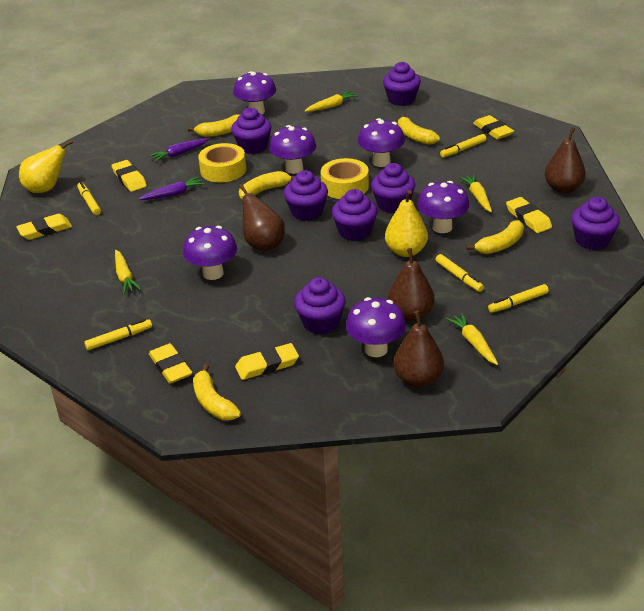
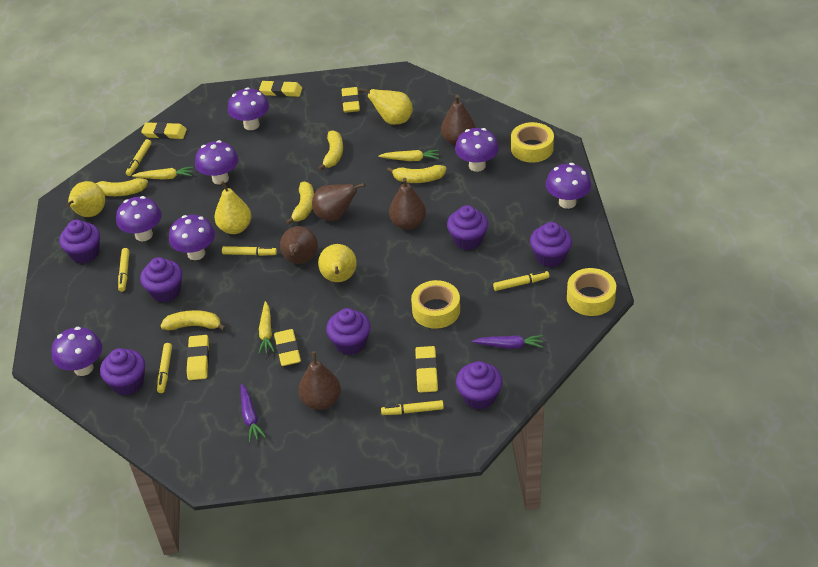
brown pear: [239,184,285,251] [388,248,434,321] [393,311,444,387] [545,127,586,193] = 4 -> [280,226,318,264] [299,351,341,410] [312,183,365,221] [389,178,426,230] [441,95,475,145] = 5
purple mushroom: [183,226,237,280] [233,71,276,114] [269,125,316,174] [346,297,406,357] [358,118,405,167] [417,181,469,233] = 6 -> [52,327,102,376] [116,196,162,241] [169,215,215,260] [195,140,238,185] [228,88,269,130] [455,128,499,172] [546,163,591,209] = 7
yellow carrot: [115,250,141,294] [305,91,358,112] [446,313,498,365] [459,174,492,212] = 4 -> [132,167,193,180] [258,301,275,354] [378,150,439,161] = 3
yellow marker: [77,182,101,215] [84,319,152,350] [435,254,484,292] [440,134,486,157] [488,284,549,313] = 5 -> [118,248,130,292] [126,139,152,176] [157,343,172,393] [222,246,277,256] [381,400,444,415] [493,271,549,291] = 6
yellow pear: [19,140,73,193] [385,190,428,257] = 2 -> [66,181,105,217] [214,181,252,234] [318,244,357,282] [359,88,413,125] = 4
yellow tape: [198,143,246,183] [321,158,369,199] = 2 -> [411,280,460,329] [511,122,554,163] [567,268,616,316] = 3

